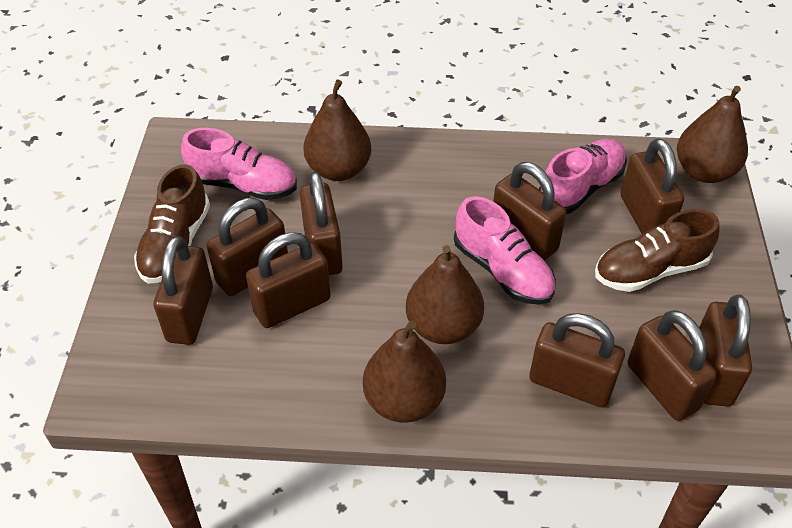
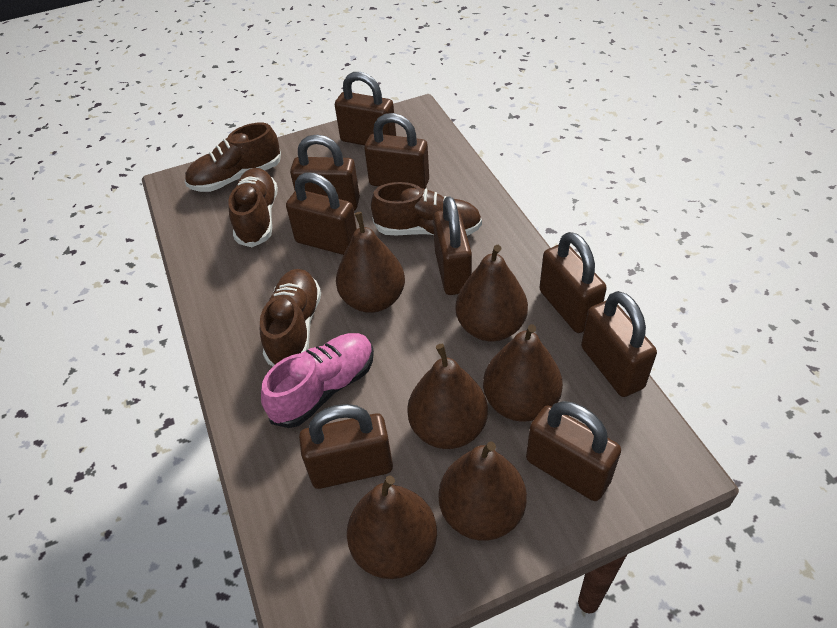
brown pear: [303,79,371,181] [363,321,446,423] [406,245,484,344] [677,86,748,183] = 4 -> [336,212,405,313] [347,475,437,579] [407,344,488,449] [439,441,527,541] [455,245,528,341] [483,324,563,422] = 6
brown shoe: [134,164,210,284] [595,209,720,292] = 2 -> [185,123,281,192] [228,168,278,247] [260,269,321,366] [371,182,482,236] = 4
pink shoe: [181,128,297,200] [454,196,556,305] [539,139,627,214] = 3 -> [261,333,374,428] = 1

